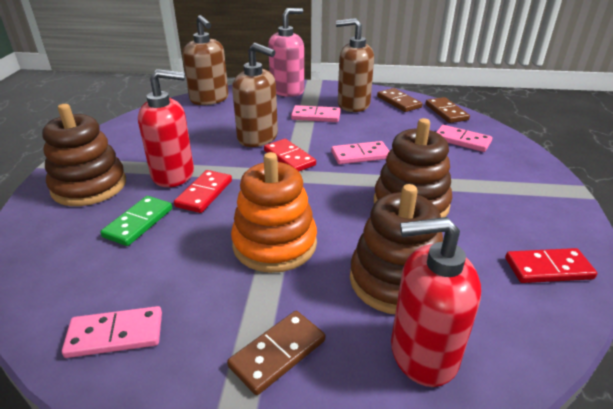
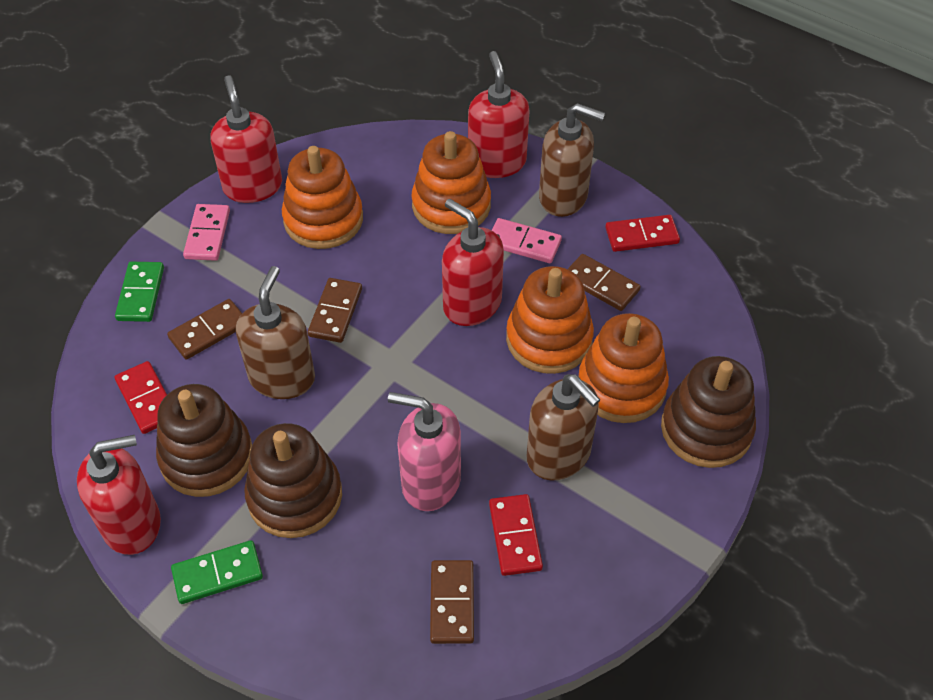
brown domino: [227,311,325,395] [377,88,422,112] [425,97,470,123] = 3 -> [167,299,242,360] [308,278,362,343] [430,560,474,644] [568,254,640,311] = 4
green domino: [100,196,172,246] = 1 -> [115,262,164,322] [171,540,263,604] = 2
orange stacking toy: [231,152,317,273] = 1 -> [282,146,363,249] [411,131,491,234] [506,266,594,374] [578,313,669,423] = 4
pink domino: [62,306,162,358] [291,105,341,122] [331,141,389,164] [437,125,492,152] = 4 -> [183,204,230,261] [492,218,562,263] = 2
red soap dispenser: [138,69,194,187] [391,217,481,387] = 2 -> [77,435,161,555] [211,75,282,203] [442,199,504,326] [468,51,529,178] = 4

